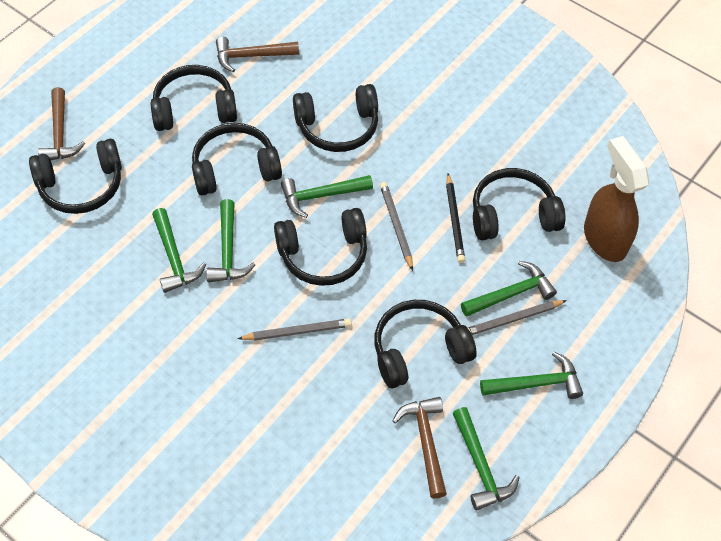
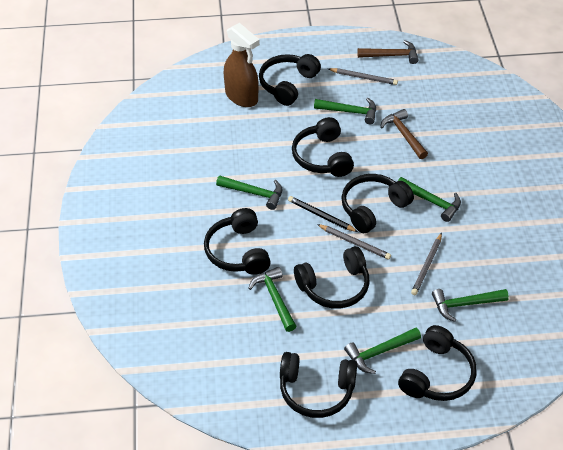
brown hammer: [38,87,85,160] [216,37,299,72] [392,397,447,499] = 3 -> [358,40,418,64] [380,109,428,159] = 2

